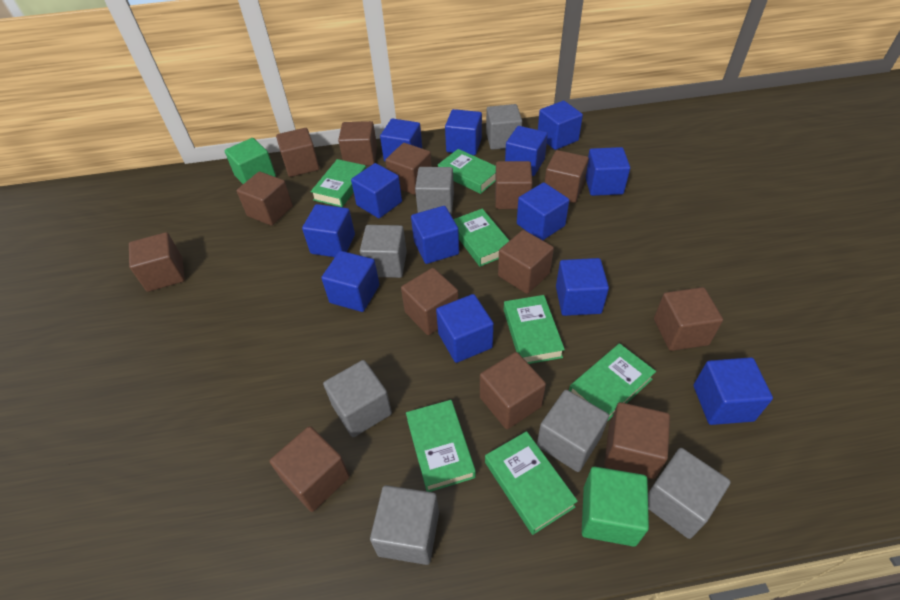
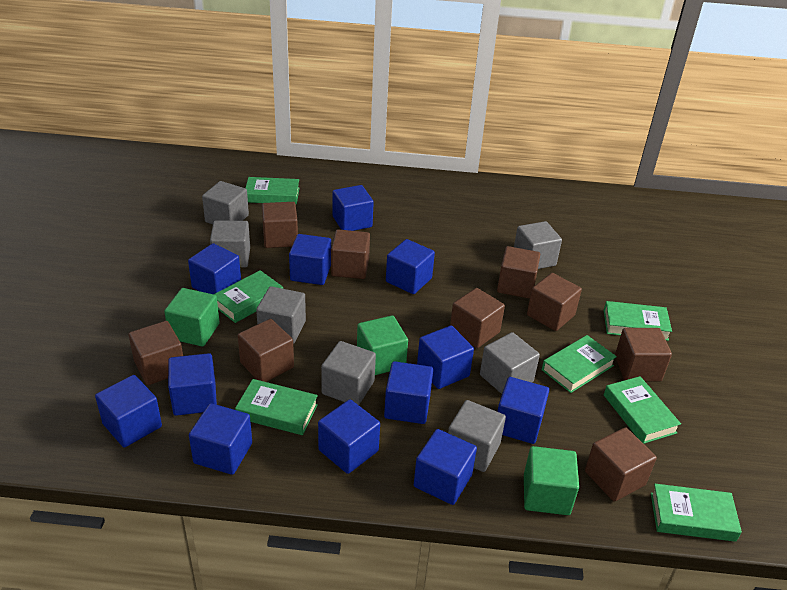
blue cube: [302,204,355,257] [321,251,379,312] [351,163,402,218] [380,119,422,161] [411,206,459,264] [436,294,494,363] [445,109,482,155] [505,126,548,176] [517,183,569,240] [538,101,583,150] [556,258,609,316] [585,147,630,196] [694,357,773,425] = 13 -> [95,375,162,448] [168,353,217,416] [188,243,241,294] [189,403,252,475] [289,234,331,285] [318,399,380,474] [333,185,374,231] [384,361,433,424] [386,239,435,294] [414,429,477,505] [417,325,474,389] [497,377,549,444] = 12
brown cube: [129,232,185,292] [237,171,293,226] [270,426,350,512] [276,128,319,177] [338,121,377,165] [385,143,432,195] [401,268,459,335] [480,352,546,429] [495,161,533,209] [498,230,554,294] [545,150,589,203] [604,402,670,479] [654,287,723,351] = 13 -> [129,321,183,385] [238,319,294,382] [262,202,298,248] [331,229,370,279] [450,288,505,348] [497,246,540,299] [527,273,582,331] [585,427,657,502] [615,328,672,382] = 9
green cube: [225,138,276,184] [582,467,649,547] = 2 -> [164,288,220,347] [357,315,408,375] [524,446,579,515] = 3

